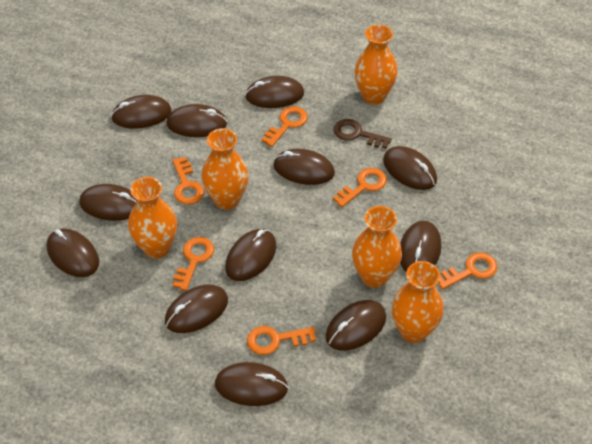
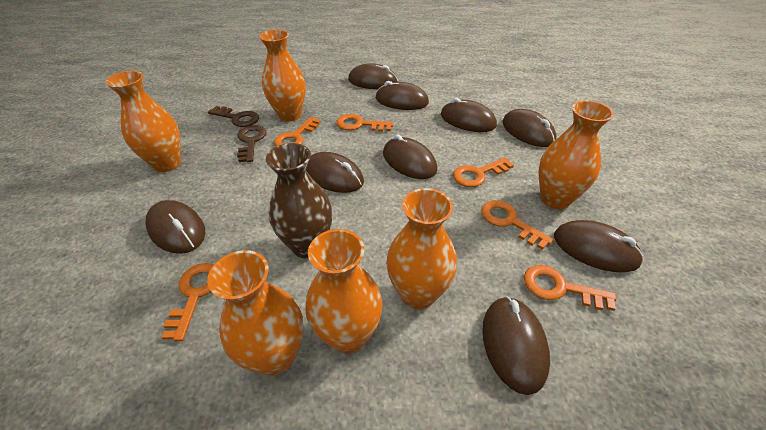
brown key: [333,119,392,149] = 1 -> [208,106,259,127] [237,125,266,162] = 2
brown mouse: [47,228,99,277] [79,184,137,221] [111,95,172,129] [165,285,228,333] [166,104,227,137] [215,362,288,406] [225,229,277,281] [245,76,304,108] [273,149,335,185] [325,300,386,350] [383,146,437,190] [400,221,441,272] = 12 -> [145,200,205,254] [306,152,364,193] [348,63,398,89] [376,81,429,110] [383,134,438,179] [441,98,497,132] [482,296,550,395] [502,109,557,147] [554,220,644,272] = 9
brown vase: none = 0 -> [266,143,332,258] = 1
orange vase: [128,177,177,258] [202,128,249,210] [352,206,402,288] [354,25,398,104] [391,261,444,343] = 5 -> [105,71,181,172] [207,250,303,376] [259,30,306,122] [305,229,383,353] [386,188,457,309] [539,100,614,209] = 6

